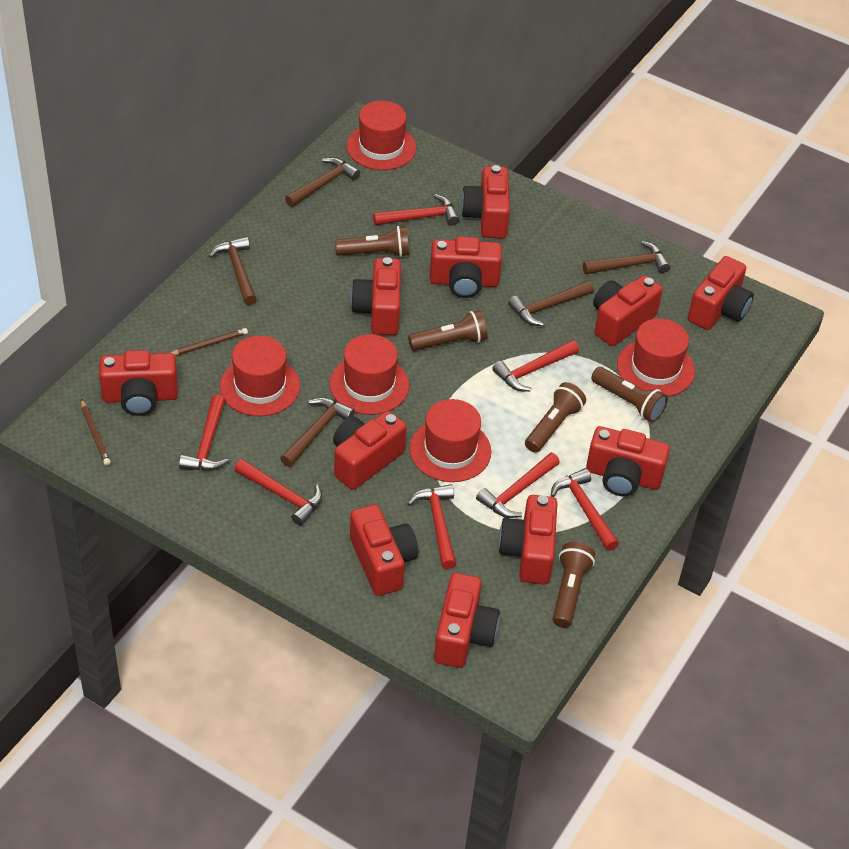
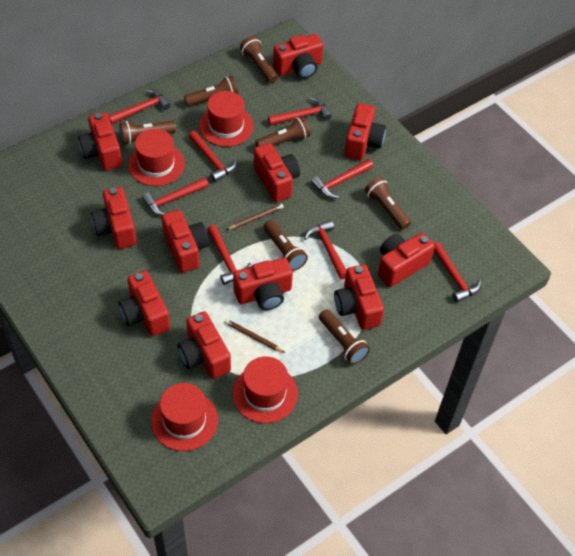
brown flashlight: [335,226,409,257] [408,310,488,351] [525,382,586,453] [553,542,595,628] [591,367,668,422] = 5 -> [119,121,176,144] [184,75,238,107] [240,36,278,83] [255,116,311,147] [263,220,308,271] [319,309,370,364] [365,177,411,230] = 7
brown hammer: [209,237,257,305] [280,397,355,467] [285,157,360,207] [508,281,594,326] [583,241,670,274] = 5 -> none = 0
red hammer: [179,394,229,471] [234,459,322,526] [373,194,459,226] [407,484,456,569] [476,453,560,518] [492,340,579,392] [550,468,619,551] = 7 -> [108,89,171,125] [142,177,209,216] [188,131,237,182] [207,225,251,285] [268,97,332,126] [304,220,346,280] [311,159,373,199] [434,242,481,303] = 8
red hat: [220,336,300,416] [330,334,409,415] [346,101,416,170] [409,399,491,482] [617,319,695,397] = 5 -> [128,129,185,186] [151,383,218,451] [199,91,254,147] [232,356,298,423] = 4

